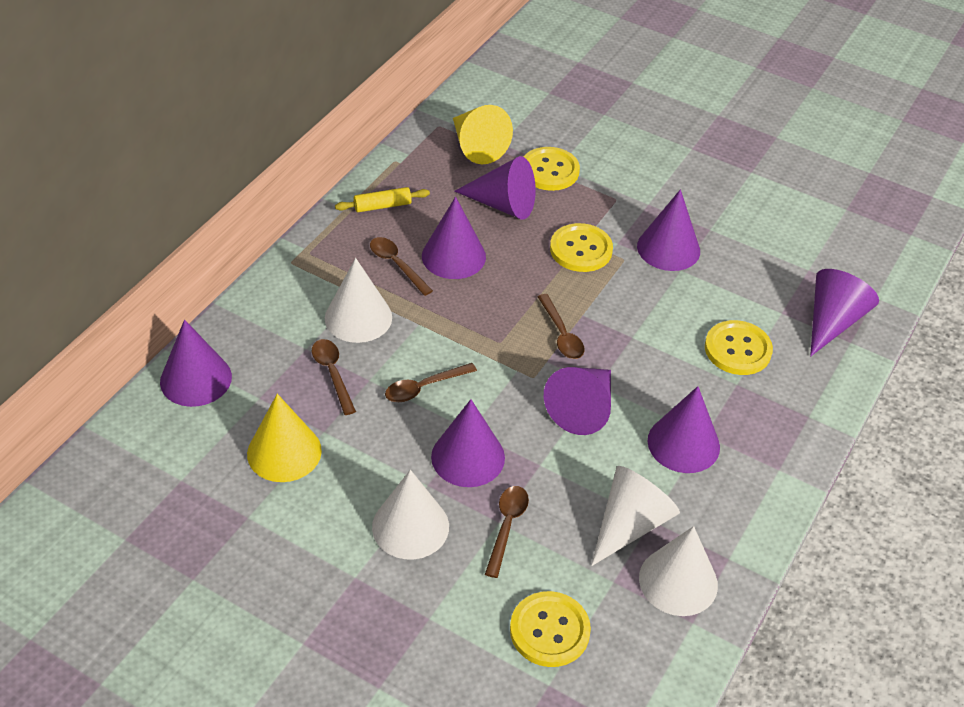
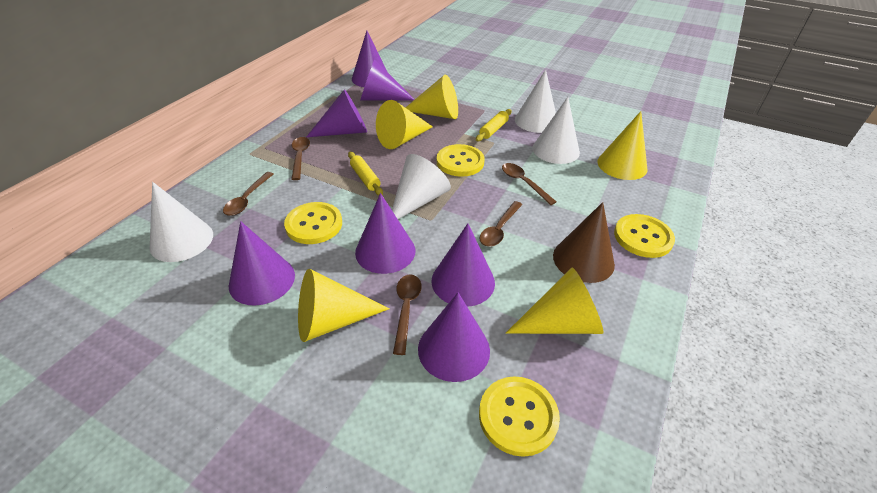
brown cone: none = 0 -> [553,202,615,283] = 1
purple cone: [160,319,232,407] [422,197,486,279] [431,399,505,487] [454,156,536,220] [544,367,611,435] [637,189,700,271] [648,386,720,473] [810,269,879,356] = 8 -> [229,221,295,306] [306,89,367,137] [352,31,387,87] [355,193,416,274] [360,59,415,101] [418,292,490,382] [431,223,495,307] = 7
yellow cone: [247,394,322,482] [453,105,513,164] = 2 -> [298,269,390,342] [376,100,433,149] [405,75,458,119] [506,267,603,334] [597,111,647,180] = 5
yellow rolling pin: [335,187,430,212] = 1 -> [348,152,383,195] [476,109,512,141] = 2

